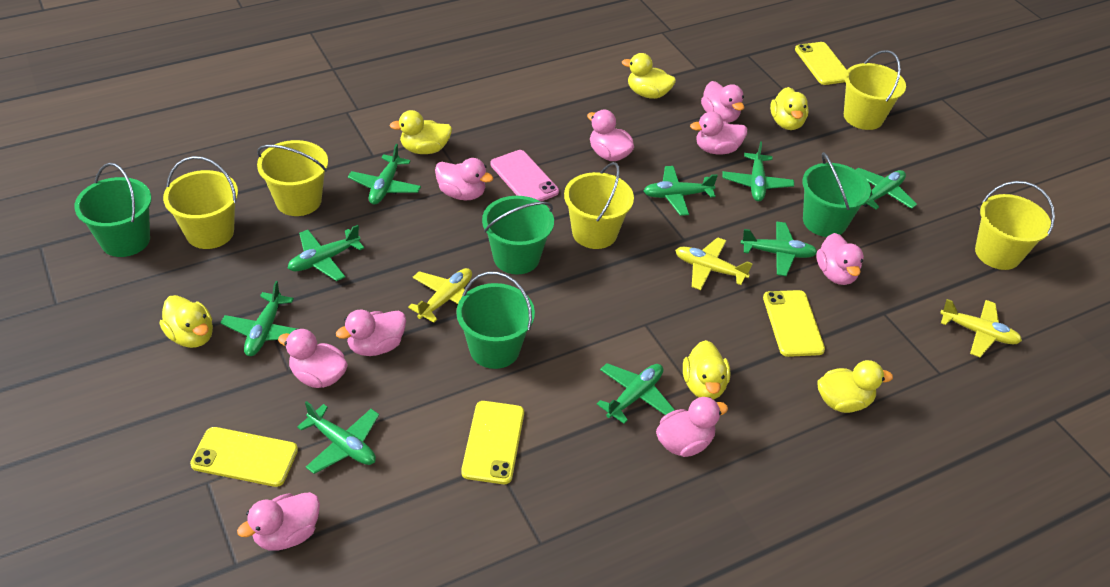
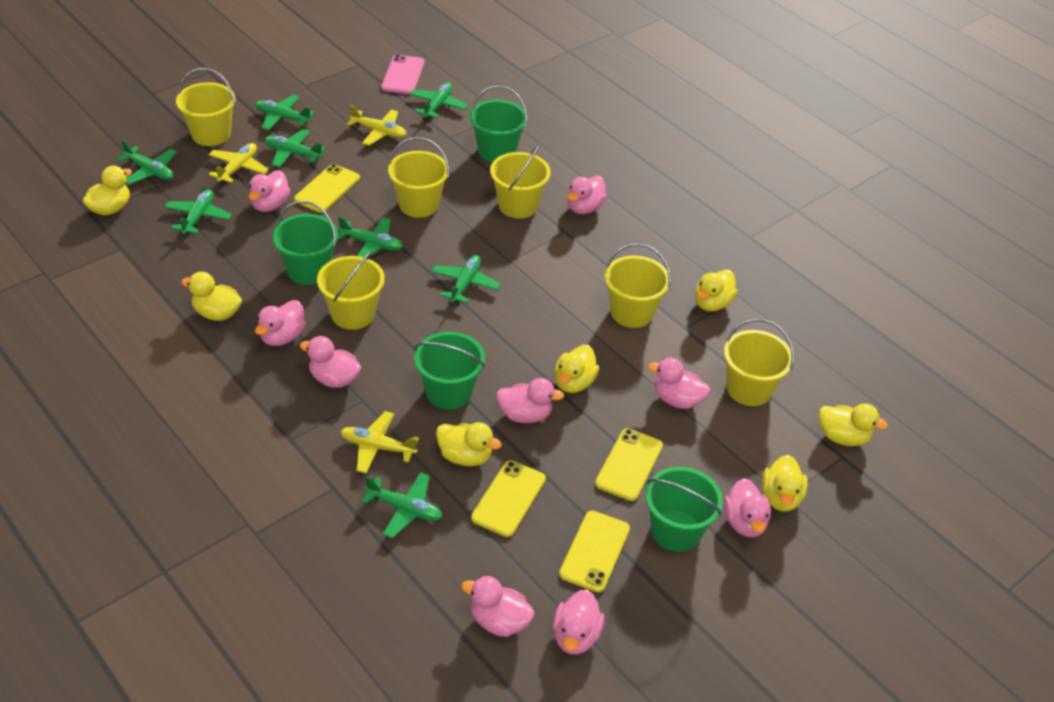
green plane: [221,281,297,356] [288,225,364,281] [297,401,379,474] [348,144,421,205] [597,363,675,424] [644,166,718,216] [722,141,794,201] [741,221,817,276] [856,168,917,209] = 9 -> [117,140,177,185] [164,189,232,235] [255,95,314,130] [265,129,326,167] [338,217,403,257] [361,472,442,538] [409,82,468,119] [432,255,501,303] = 8
yellow bucket: [163,156,238,249] [257,140,328,216] [564,162,634,249] [844,50,906,130] [975,181,1055,270] = 5 -> [176,68,236,146] [317,250,385,330] [388,137,449,218] [490,145,551,218] [605,243,671,328] [724,319,794,406] = 6
yellow duck: [160,295,213,348] [390,110,452,154] [622,53,676,99] [683,340,730,400] [770,87,809,130] [817,360,893,413] = 6 -> [82,166,132,215] [181,272,242,321] [436,422,502,466] [555,345,599,393] [695,269,738,312] [762,455,808,512] [819,403,888,446] = 7

